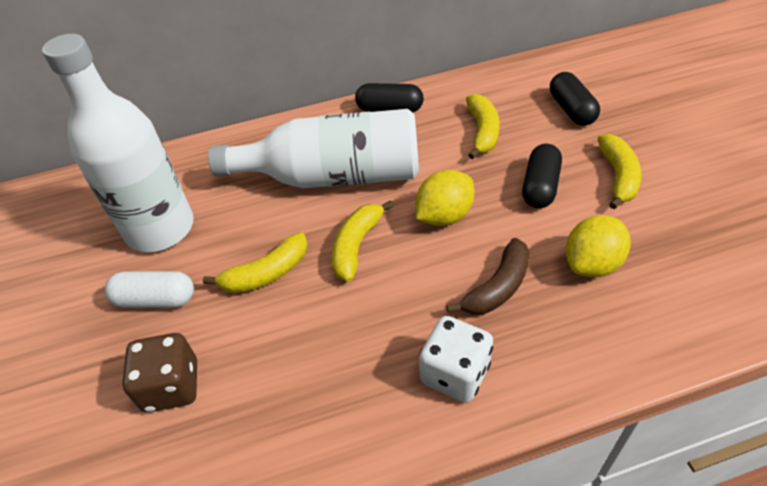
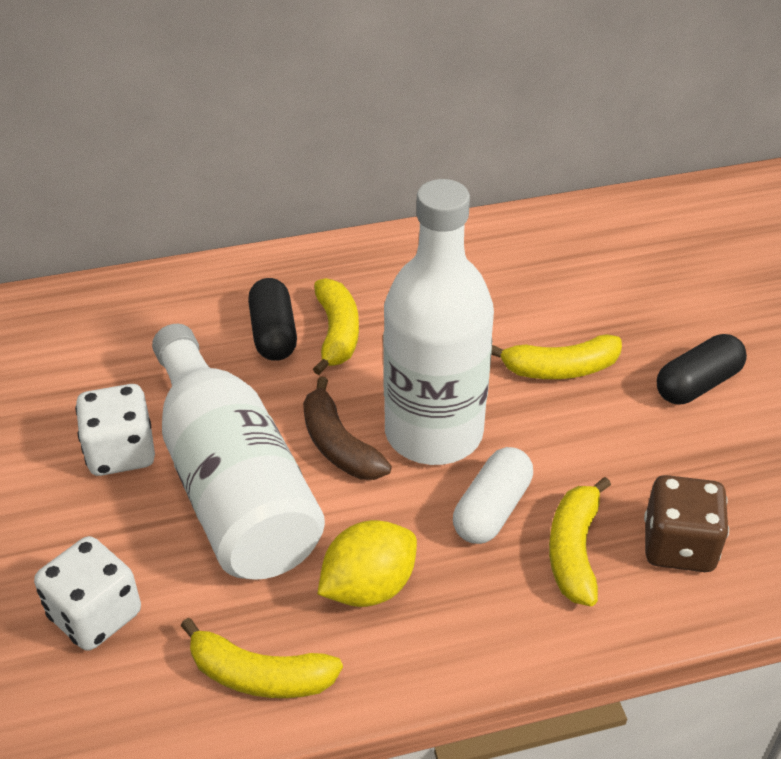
black capsule: [355,83,424,113] [522,144,562,208] [550,72,600,126] = 3 -> [248,278,297,361] [657,334,747,404] = 2
white dice: [419,316,493,403] = 1 -> [34,536,141,651] [75,384,155,476] = 2
yellow lemon: [416,170,474,226] [566,215,631,277] = 2 -> [318,520,417,607] = 1

